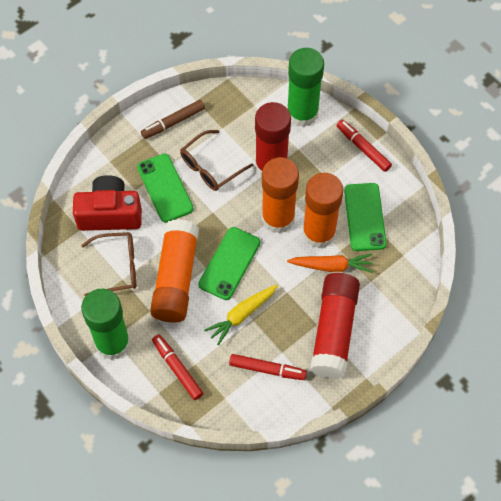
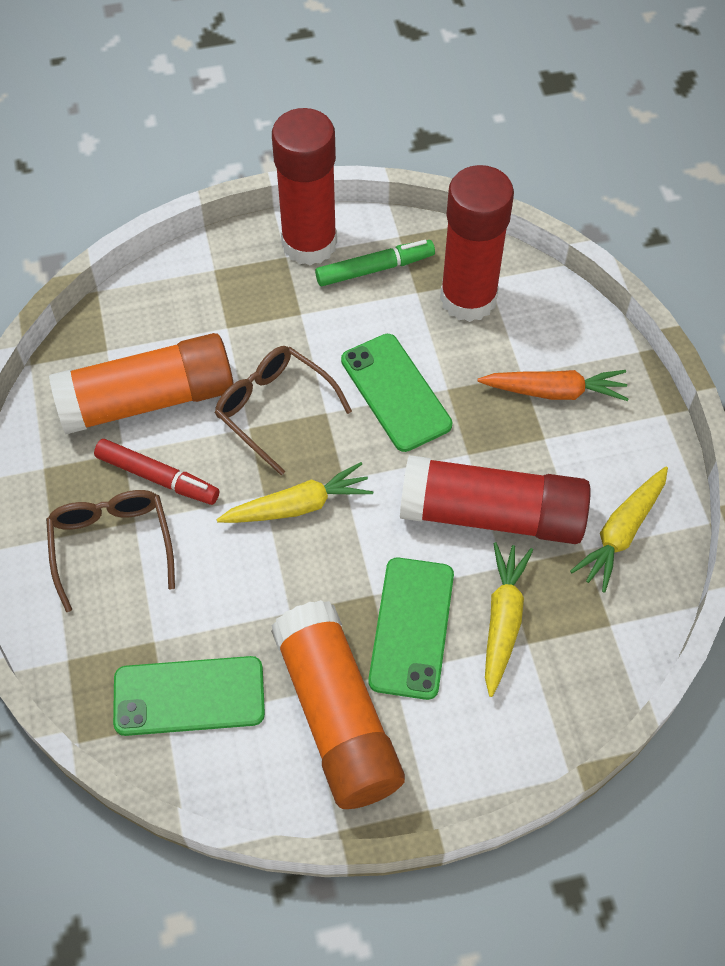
brown marker: [141,100,205,139] = 1 -> none = 0
green glue stick: [81,289,130,360] [287,48,324,127] = 2 -> none = 0
green marker: none = 0 -> [315,240,435,286] = 1
orange glue stick: [150,219,199,323] [262,157,299,233] [302,173,344,248] = 3 -> [49,333,234,434] [271,600,405,809] = 2
red camera: [73,175,142,231] = 1 -> none = 0
red glue stick: [255,102,291,177] [310,273,360,379] = 2 -> [272,108,337,266] [400,455,591,544] [440,165,514,322] = 3
red marker: [152,334,203,400] [229,354,307,380] [337,120,392,172] = 3 -> [94,439,219,505] = 1
yellow carrot: [204,285,278,346] = 1 -> [217,462,373,523] [485,542,533,697] [570,466,668,593] = 3

